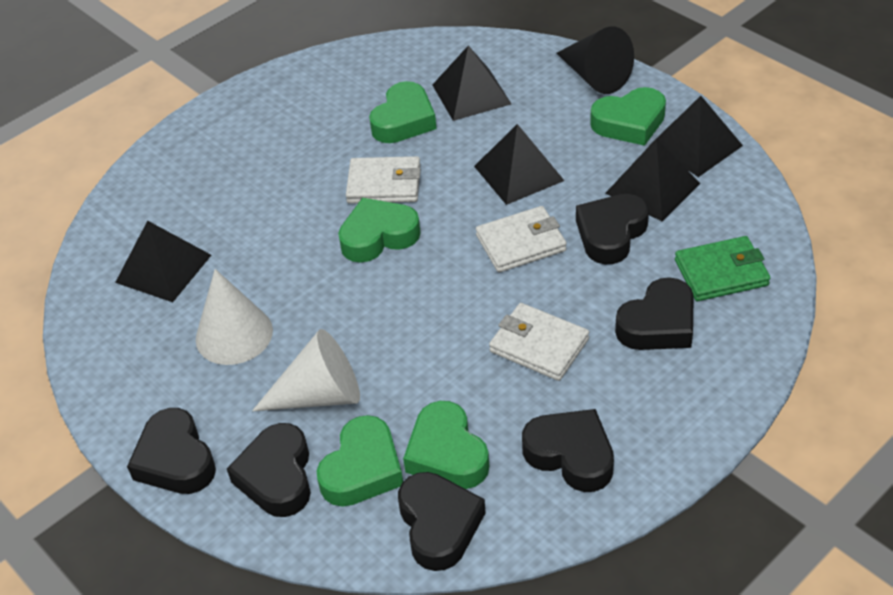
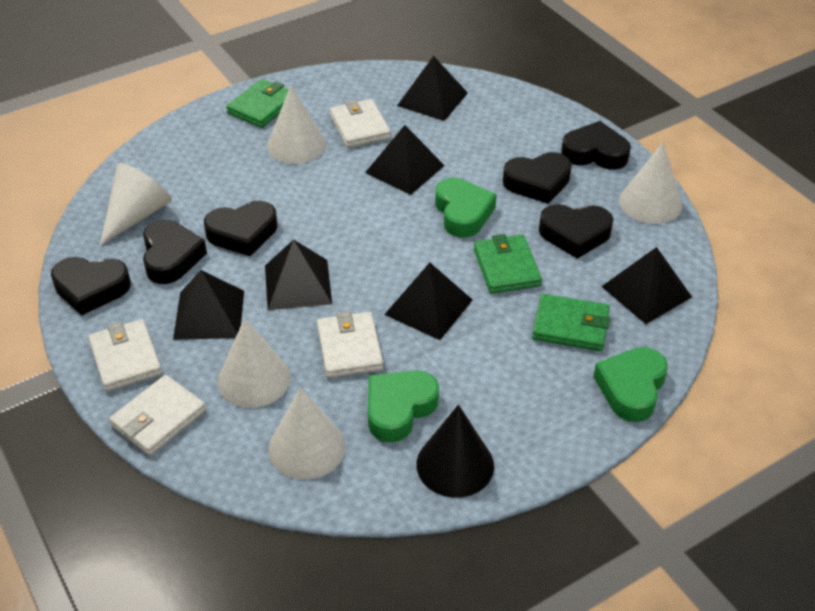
black pyramid: [115,221,211,302] [432,46,511,121] [474,124,564,205] [605,138,701,221] [649,96,743,177] = 5 -> [173,270,244,340] [265,240,332,310] [365,125,445,195] [384,263,473,340] [397,56,468,121] [601,247,692,324] = 6
green heart: [317,415,403,507] [338,198,421,263] [369,81,437,143] [403,401,489,489] [590,87,666,146] = 5 -> [368,370,439,442] [435,178,497,238] [593,347,668,422] = 3
green wallet: [675,236,770,301] = 1 -> [226,79,289,128] [474,234,542,294] [532,294,610,351] = 3
white cone: [196,269,273,365] [252,329,360,411] = 2 -> [100,163,172,246] [218,318,291,408] [267,85,326,164] [269,387,345,480] [619,142,682,224] = 5
white wallet: [346,156,421,204] [476,206,567,273] [489,303,589,381] = 3 -> [88,319,162,391] [109,375,206,456] [317,311,383,378] [330,99,391,148] = 4

